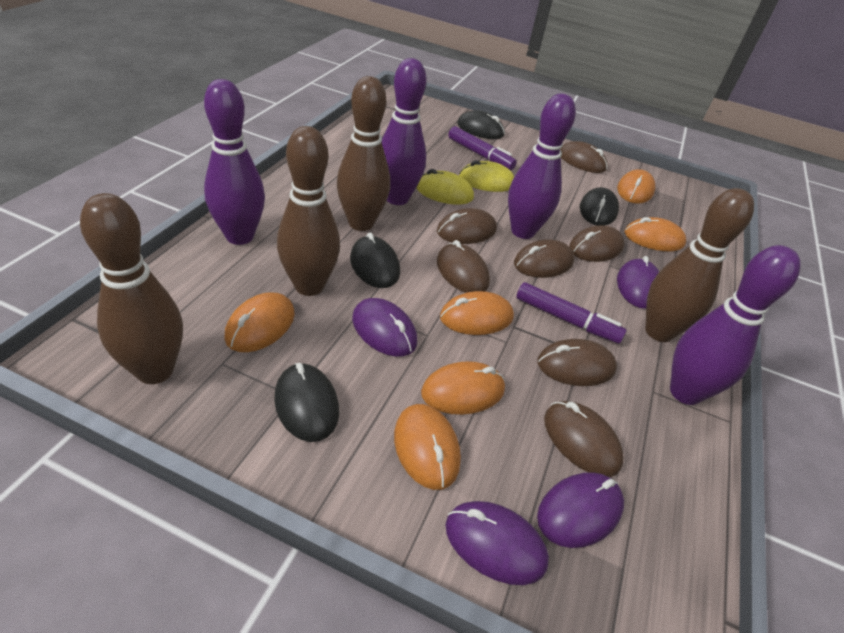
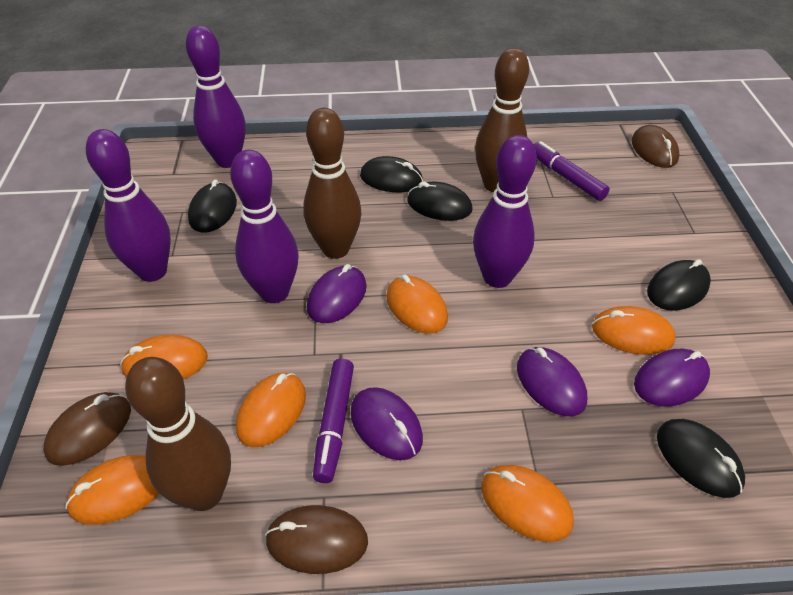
black mouse: [274,363,339,442] [350,232,400,288] [457,110,505,139] [579,187,619,226] = 4 -> [188,179,237,233] [360,156,423,192] [407,182,473,221] [647,259,711,311] [657,419,745,498] = 5
brown bowling pin: [80,193,183,384] [277,126,340,296] [337,76,390,231] [645,188,754,342] = 4 -> [125,357,231,511] [303,108,361,259] [475,48,529,192] = 3
brown mouse: [437,208,497,244] [437,240,490,293] [514,240,574,278] [537,339,617,386] [544,401,624,477] [560,141,608,173] [569,225,625,262] = 7 -> [44,392,131,466] [265,505,368,574] [632,125,679,168] = 3
yellow mouse: [416,169,474,204] [459,160,514,192] = 2 -> none = 0

